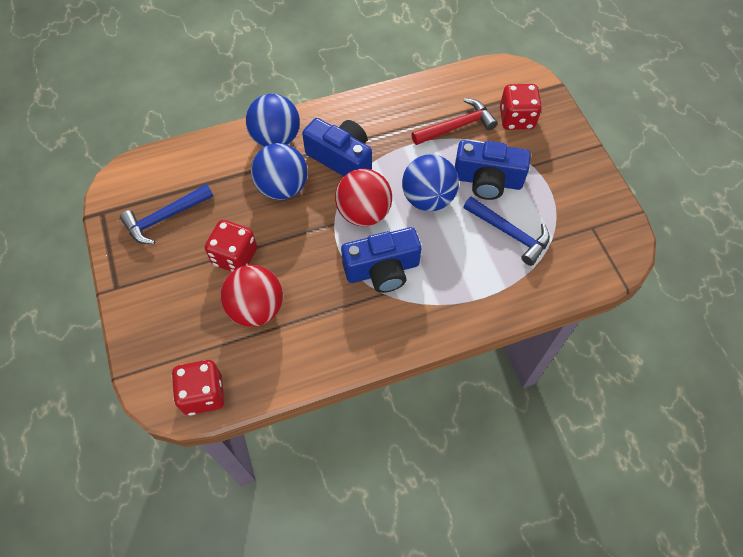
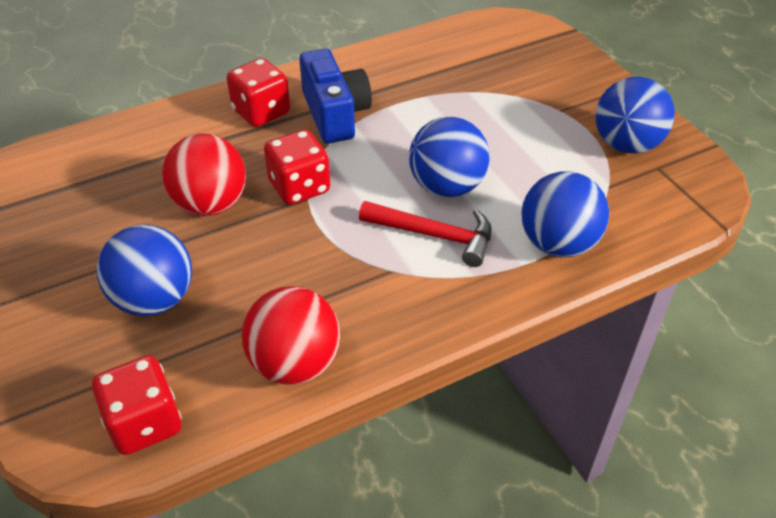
blue ball: [246,94,300,147] [251,143,308,200] [402,154,459,212] = 3 -> [97,225,192,316] [409,116,490,197] [521,171,609,257] [595,77,675,153] = 4
blue camera: [302,118,372,176] [341,227,421,293] [455,140,531,200] = 3 -> [299,49,372,143] = 1
blue hammer: [120,184,213,244] [463,196,550,266] = 2 -> none = 0

